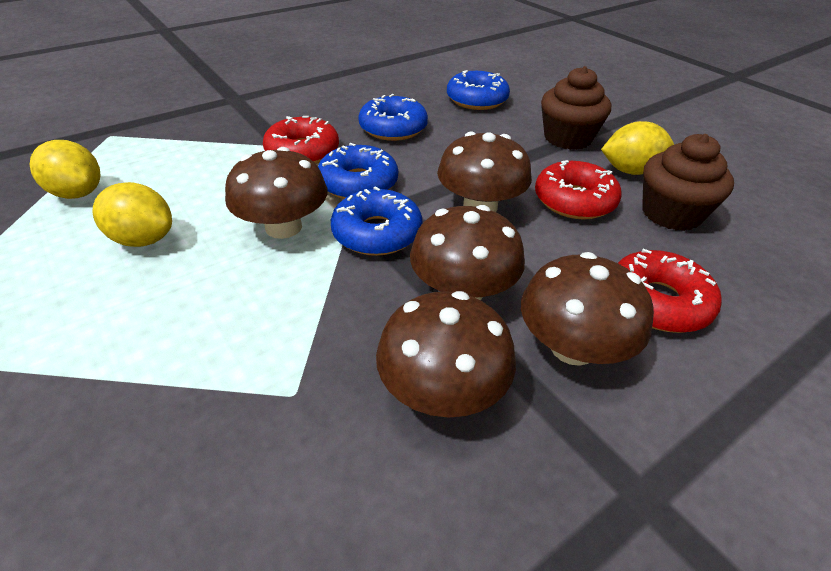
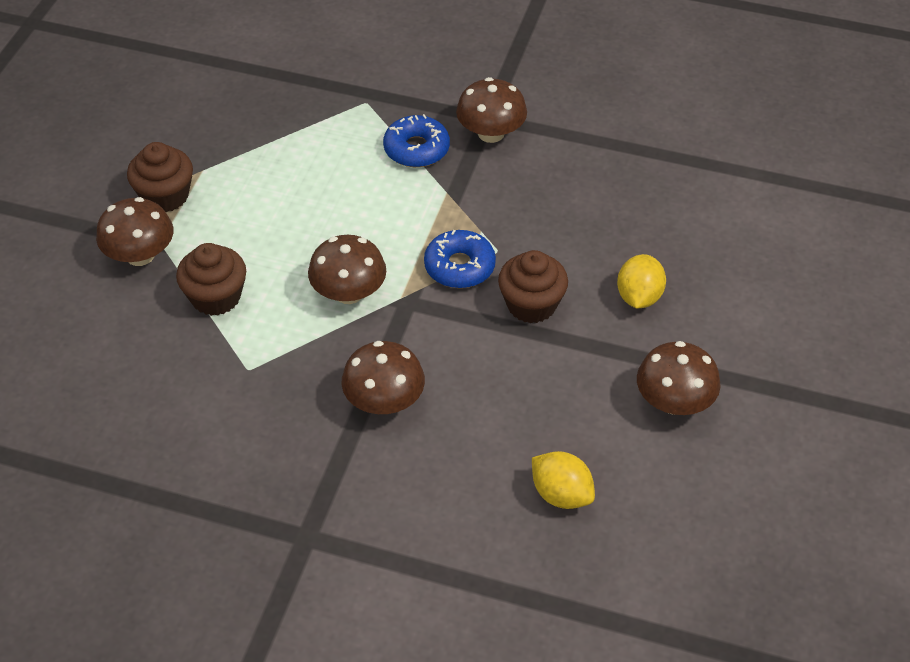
blue donut: [318,143,398,199] [331,186,423,256] [358,94,428,141] [447,70,510,110] = 4 -> [383,114,450,167] [424,230,496,288] = 2
brown cupcake: [541,66,611,150] [642,134,734,231] = 2 -> [127,142,193,212] [176,243,246,316] [498,250,568,323] = 3
red donut: [263,116,339,164] [535,160,622,220] [618,249,722,333] = 3 -> none = 0
yellow lemon: [29,140,101,199] [92,182,172,247] [601,121,674,175] = 3 -> [532,451,595,509] [617,254,666,309] = 2

